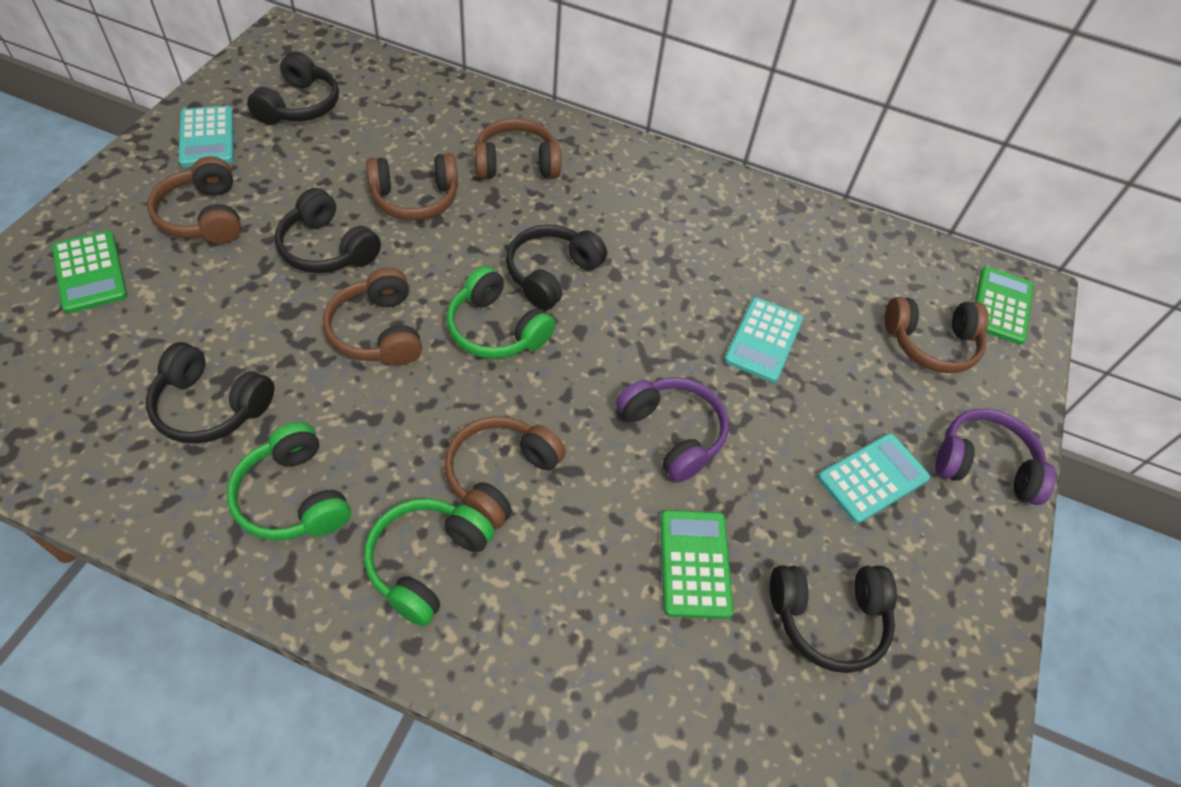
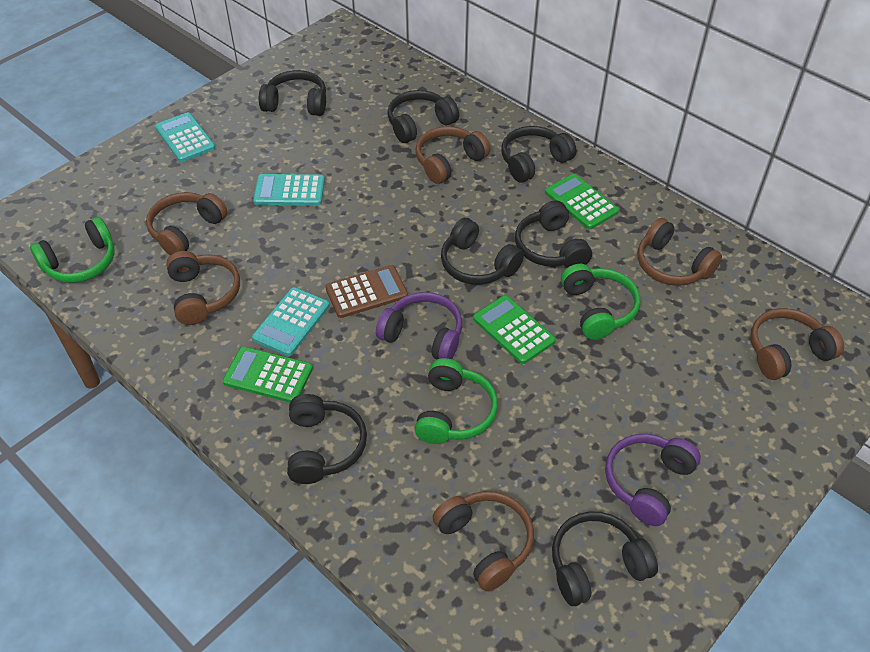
black headphones: [146,342,274,444] [247,51,339,125] [275,188,381,273] [506,225,607,311] [770,566,897,673] = 5 -> [259,70,326,116] [287,394,367,484] [387,90,459,143] [441,218,524,285] [501,126,577,182] [515,200,592,268] [552,511,658,606] = 7
brown calculator: none = 0 -> [325,265,408,318] = 1

